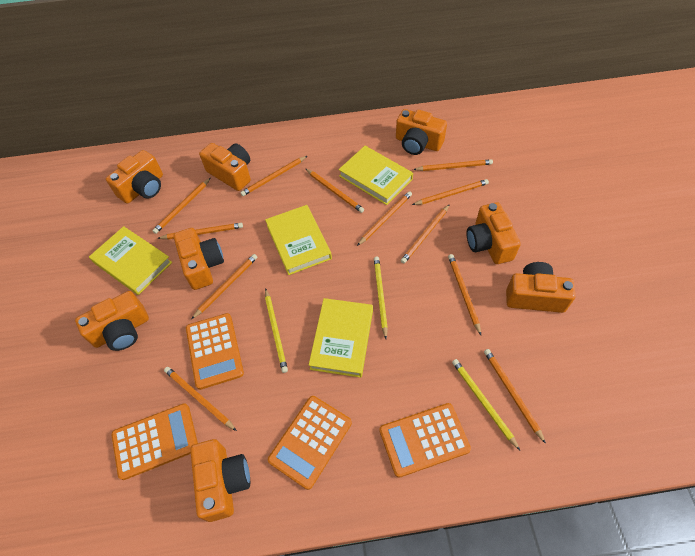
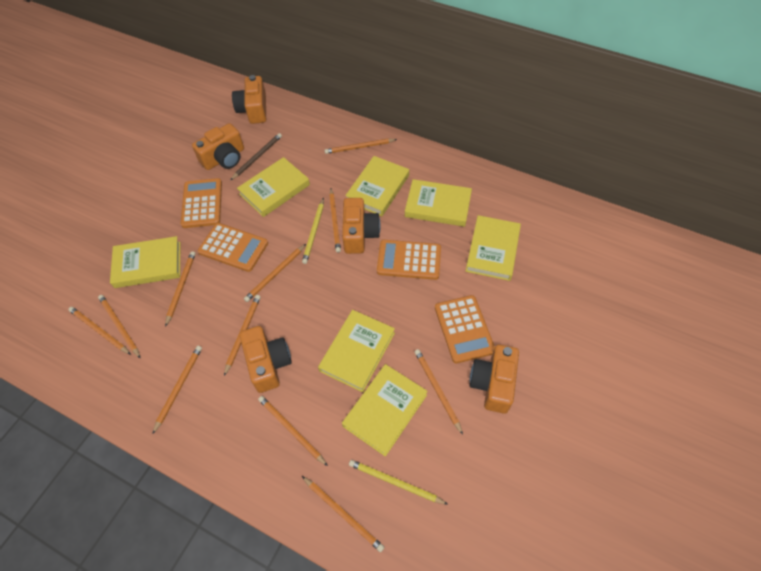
brown pencil: none = 0 -> [230,133,282,180] = 1
orange camera: [75,291,149,351] [106,150,163,204] [173,228,224,290] [190,439,250,522] [199,143,251,191] [396,109,447,155] [467,202,521,264] [506,262,576,313] = 8 -> [192,123,244,170] [232,75,266,124] [240,326,292,393] [342,198,381,254] [470,345,519,414] = 5
orange pencil: [152,178,211,234] [157,223,243,239] [164,367,237,431] [192,254,257,319] [240,156,307,196] [305,168,364,213] [357,191,412,246] [401,204,450,264] [412,179,489,205] [413,159,493,171] [448,254,481,335] [484,349,546,444] = 12 -> [68,307,131,355] [98,295,140,358] [153,346,202,434] [165,251,195,327] [224,295,261,376] [244,244,306,302] [258,396,328,466] [302,476,384,552] [324,139,397,154] [329,189,341,253] [415,349,463,435] = 11
yellow book: [89,226,172,295] [265,205,332,275] [309,298,373,378] [339,146,413,205] = 4 -> [110,236,180,288] [237,157,310,217] [318,310,395,392] [342,364,428,457] [345,156,409,216] [405,179,472,227] [465,215,521,281] = 7
yellow pencil: [265,288,288,373] [374,257,388,339] [452,359,520,450] = 3 -> [302,198,324,264] [349,460,448,505] = 2

